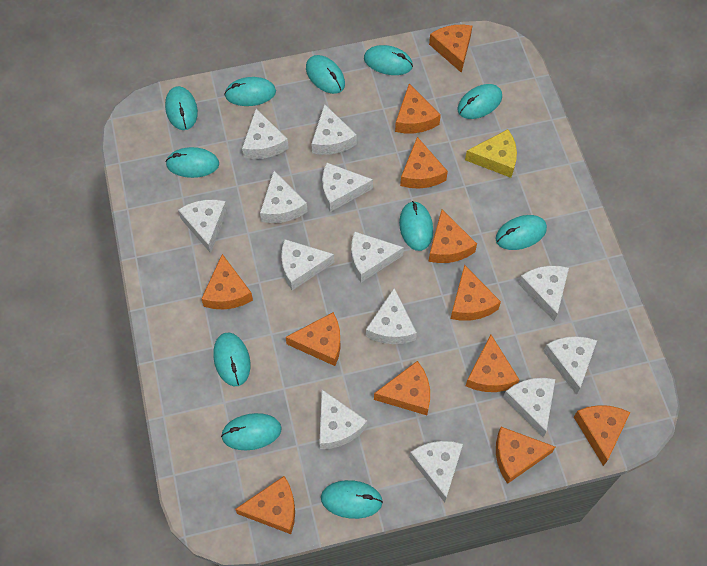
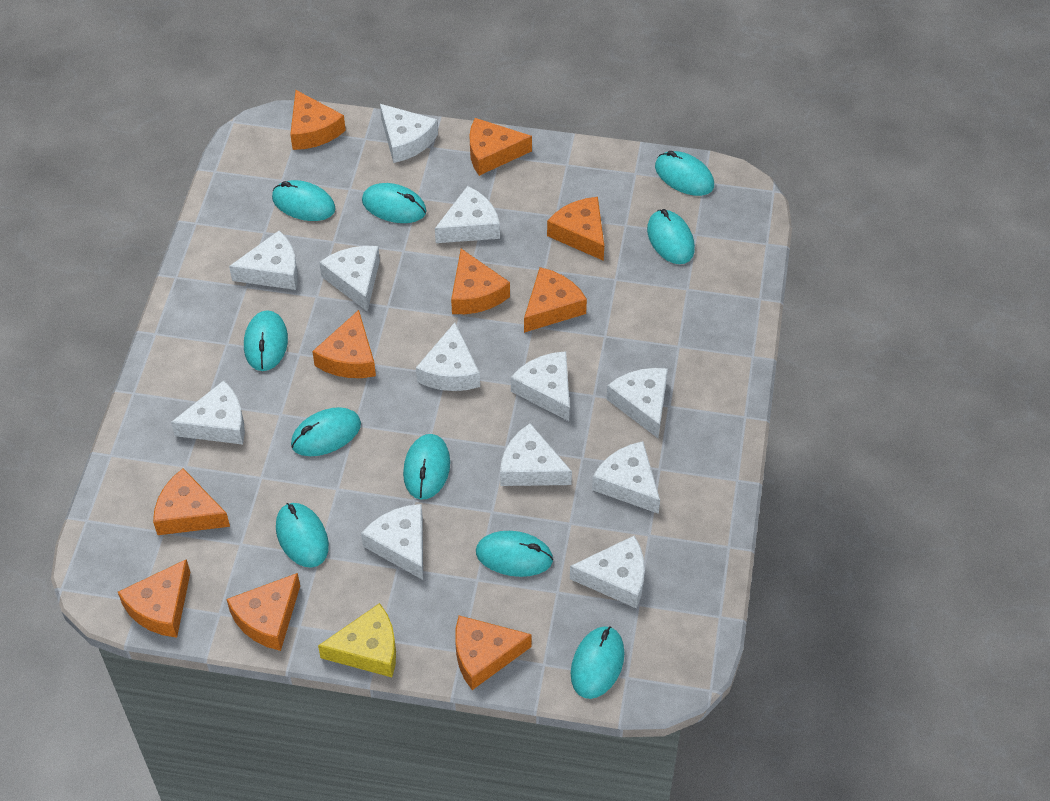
orange cheese: [201,254,253,309] [235,476,295,534] [286,312,341,366] [374,361,430,415] [395,84,441,133] [400,137,448,189] [429,25,472,73] [429,210,477,263] [451,265,501,321] [466,335,519,392] [496,427,555,484] [574,405,630,466] = 12 -> [118,559,191,638] [153,468,230,535] [226,573,300,651] [290,90,346,150] [312,310,376,378] [451,249,510,314] [455,616,532,690] [469,118,532,176] [524,267,587,333] [547,197,604,261] = 10
turquoise mouse: [165,86,198,130] [166,147,219,178] [213,333,250,386] [221,413,281,450] [224,77,276,106] [306,55,345,94] [321,480,383,519] [364,45,413,75] [399,201,433,251] [458,84,502,119] [496,215,547,250] = 11 -> [244,310,288,371] [272,180,336,221] [276,503,329,568] [291,407,361,456] [362,183,427,223] [403,434,450,500] [476,531,553,577] [571,626,625,699] [647,209,695,264] [655,151,714,196] = 10
white cheese: [178,200,227,253] [242,109,289,159] [260,171,308,223] [281,239,334,290] [311,104,357,155] [319,390,367,449] [322,163,373,212] [351,231,404,282] [366,288,417,344] [409,441,463,503] [503,378,555,437] [518,266,569,321] [543,336,597,395] = 13 -> [171,380,245,445] [229,230,298,290] [319,246,380,312] [361,504,423,580] [380,104,438,163] [416,322,480,391] [435,186,500,243] [500,423,572,486] [511,351,570,421] [570,536,645,609] [592,441,660,514] [606,368,668,438] = 12

